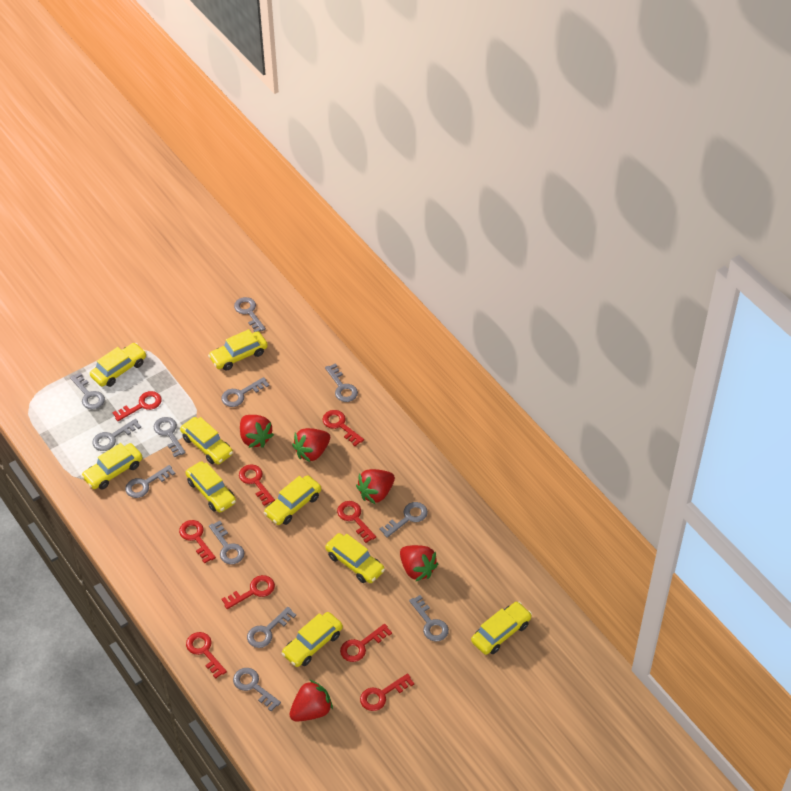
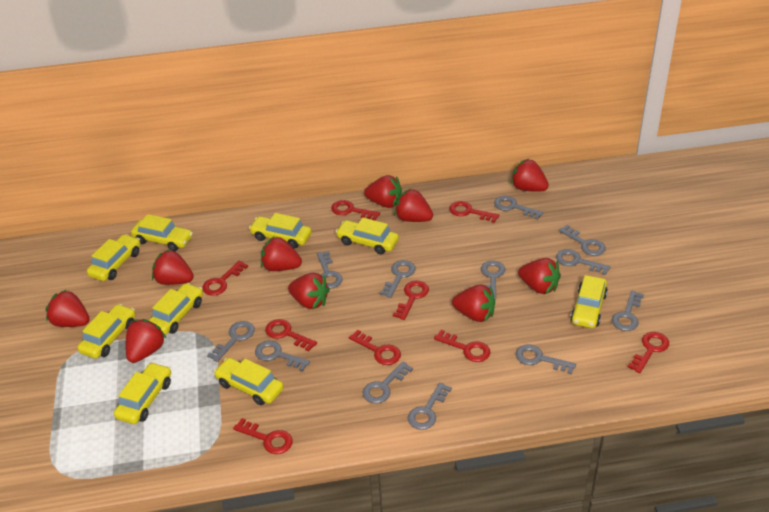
red strawberry: [240,415,274,448] [289,679,333,722] [292,428,330,462] [356,469,395,504] [400,545,438,581] = 5 -> [46,290,90,327] [126,319,166,363] [152,249,194,285] [261,236,302,271] [288,273,330,309] [364,175,402,208] [394,188,433,222] [452,284,495,322] [511,159,549,192] [518,258,561,294] = 10

